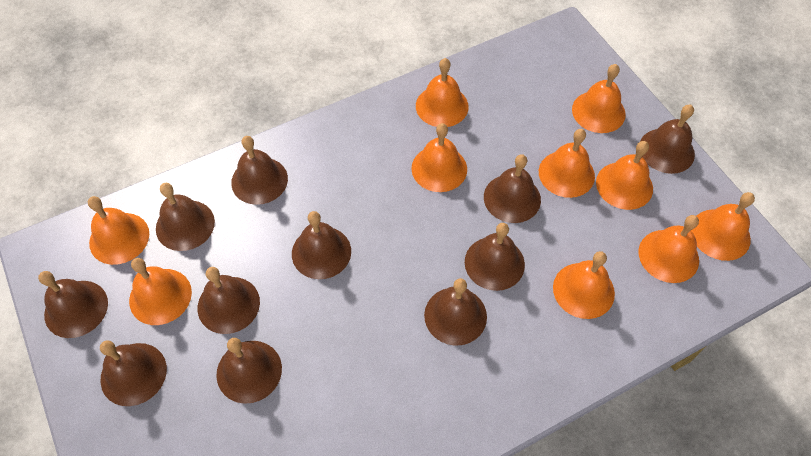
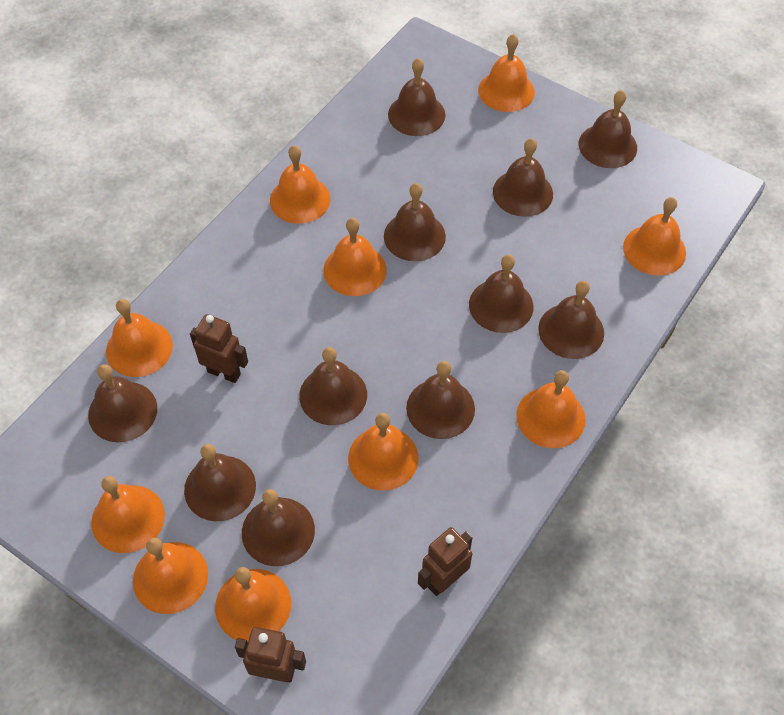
brown robot: none = 0 -> [190,314,248,383] [235,627,306,682] [418,527,472,596] = 3

